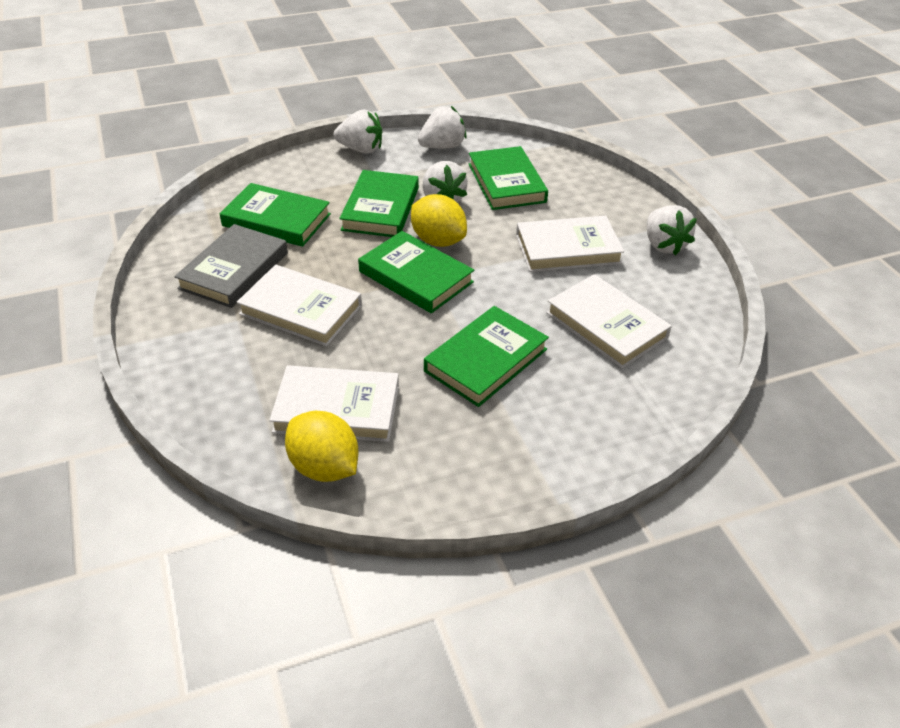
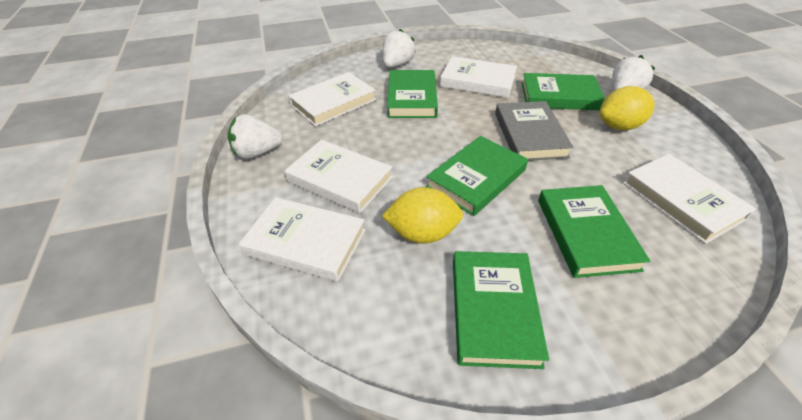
white book: [237,265,362,346] [269,365,399,442] [516,216,624,272] [546,274,672,368] = 4 -> [239,197,365,282] [285,140,393,213] [288,72,376,126] [440,56,517,98] [623,154,756,244] = 5
white strawberry: [334,110,382,153] [418,106,467,148] [423,161,468,203] [647,205,697,255] = 4 -> [228,114,283,159] [383,29,416,68] [612,55,655,91] = 3

